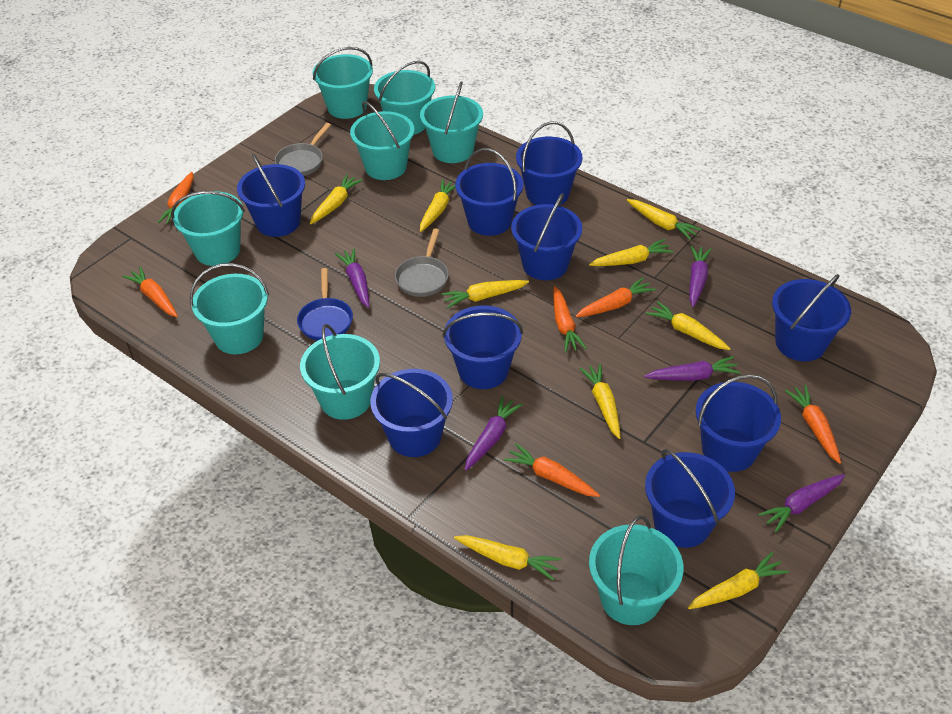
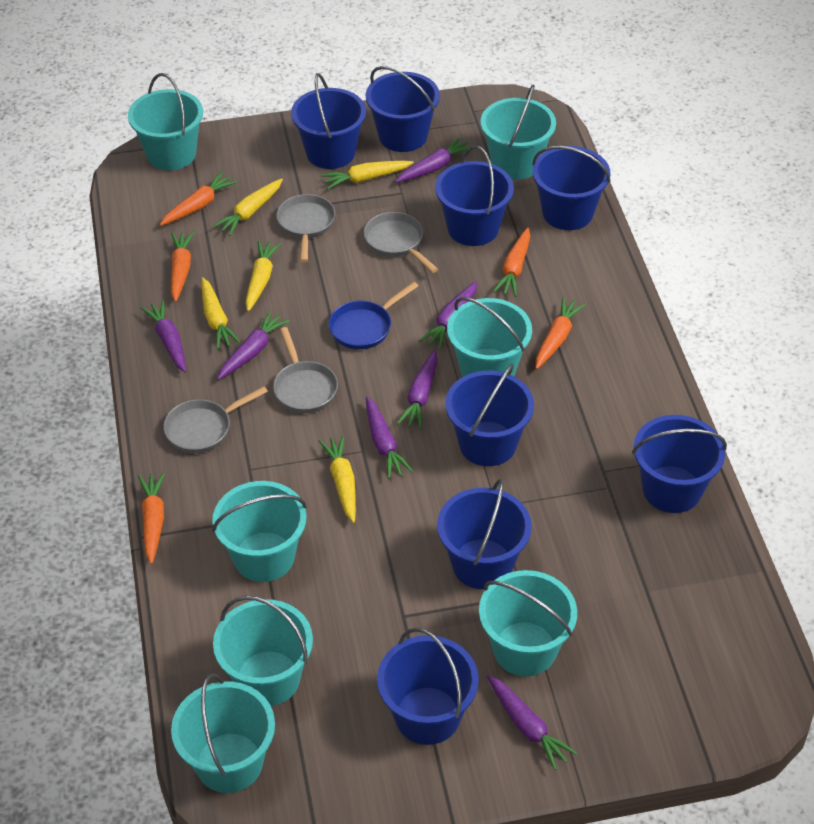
blue bucket: [237,154,305,237] [370,369,453,457] [442,306,523,389] [455,148,523,236] [511,193,582,280] [516,122,582,205] [645,449,735,548] [696,374,781,472] [772,274,851,361] = 9 -> [291,73,366,169] [366,66,440,152] [377,627,479,745] [435,146,514,246] [437,479,532,589] [445,364,534,466] [532,146,611,230] [632,415,727,513] = 8
grey pan: [275,123,331,176] [395,229,449,297] = 2 -> [163,386,268,453] [273,327,338,413] [276,194,335,262] [364,212,438,273] = 4
orange carrot: [122,266,178,317] [157,172,193,224] [504,443,600,497] [553,286,587,352] [575,277,656,318] [785,385,841,464] = 6 -> [138,472,165,564] [160,172,237,226] [171,232,195,302] [493,227,530,297] [535,297,586,369] = 5
purple carrot: [335,248,369,308] [465,396,523,471] [644,356,741,381] [689,246,712,307] [758,474,845,532] = 5 -> [141,300,186,373] [217,311,290,380] [366,396,413,479] [395,137,470,183] [397,350,438,429] [419,281,478,350] [487,675,578,770] = 7
turquoise bucket: [171,191,245,266] [190,263,269,354] [300,324,380,420] [313,47,373,119] [350,101,414,180] [374,61,435,135] [420,81,483,163] [589,515,684,625] = 8 -> [128,73,203,170] [171,673,275,793] [212,481,307,582] [213,595,313,706] [447,297,532,377] [479,570,577,676] [480,85,556,180] = 7
yellow carrot: [310,174,363,224] [420,179,456,232] [441,280,529,308] [454,535,561,580] [579,363,621,439] [589,239,673,266] [627,199,701,240] [646,301,731,350] [688,552,789,609] = 9 -> [201,277,241,350] [213,178,283,236] [245,240,281,312] [319,435,356,523] [321,161,414,189] = 5

